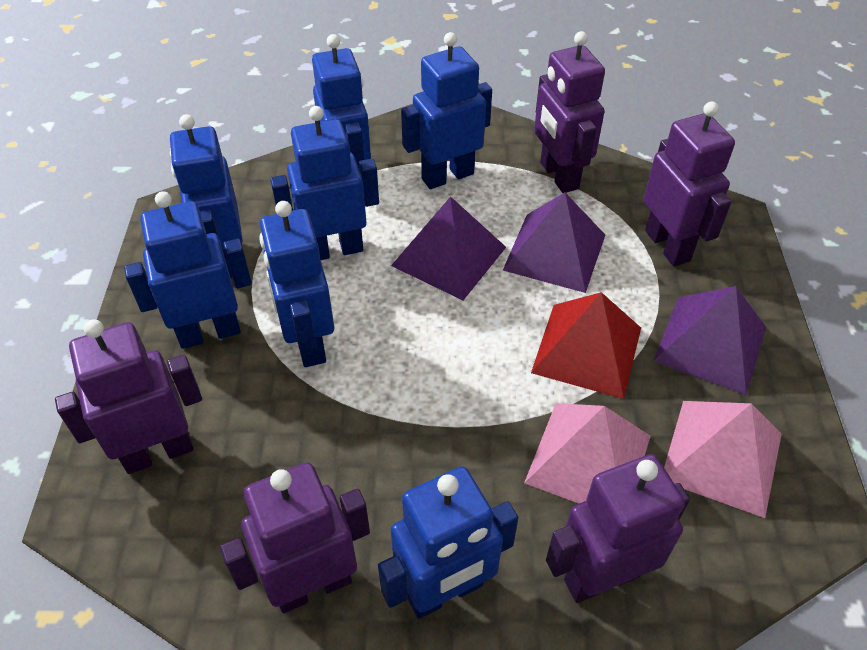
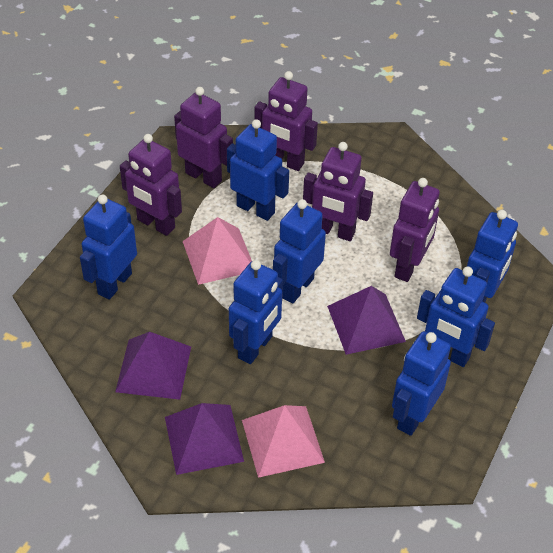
red pyramid: [531,292,641,399] = 1 -> none = 0

